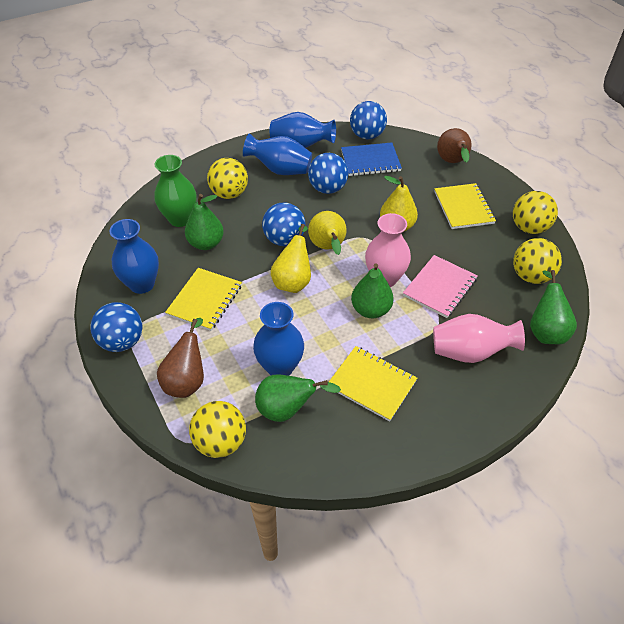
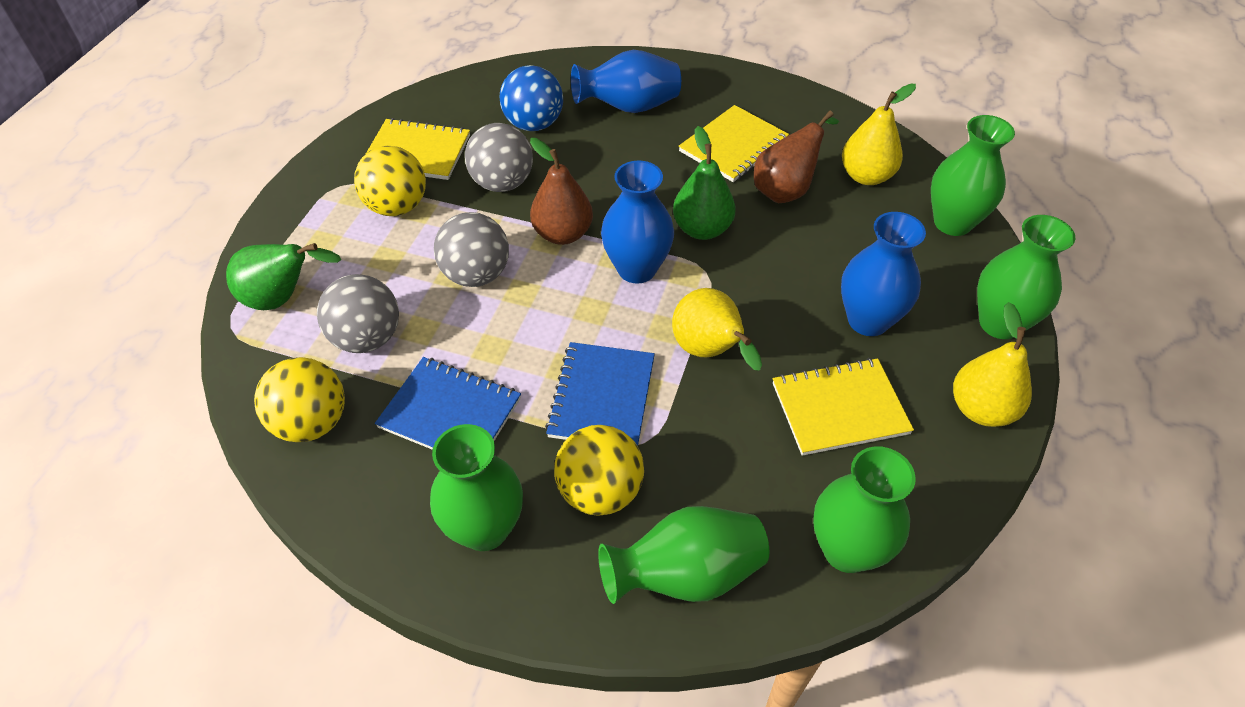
blue ball: [90,302,143,352] [262,202,306,246] [308,153,348,194] [350,101,387,139] = 4 -> [500,65,563,131] = 1
blue notebook: [341,142,402,176] = 1 -> [375,357,521,450] [545,342,655,446] = 2
blue vase: [110,219,159,294] [243,133,312,175] [253,302,304,376] [269,112,336,148] = 4 -> [571,50,681,113] [601,161,674,284] [841,212,926,336] = 3
green pear: [185,194,224,250] [255,375,341,422] [351,263,394,318] [530,270,577,344] = 4 -> [226,243,341,310] [673,126,736,240] = 2
green vase: [154,155,197,227] = 1 -> [430,424,523,551] [598,506,769,604] [813,446,916,573] [931,115,1015,236] [977,215,1075,339] = 5
grey ball: none = 0 -> [317,274,399,353] [434,212,509,287] [465,123,533,192] = 3
pink notebook: [403,255,478,318] = 1 -> none = 0
pink vase: [365,213,411,287] [433,314,525,363] = 2 -> none = 0
yellow ball: [189,401,246,458] [207,158,248,199] [513,191,558,234] [513,238,562,284] = 4 -> [254,357,345,442] [354,146,426,216] [554,425,644,516] = 3

